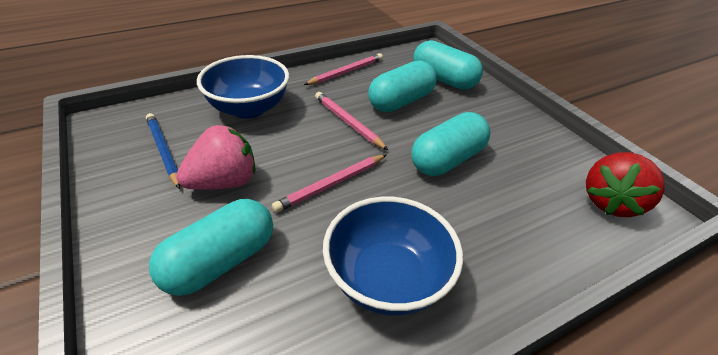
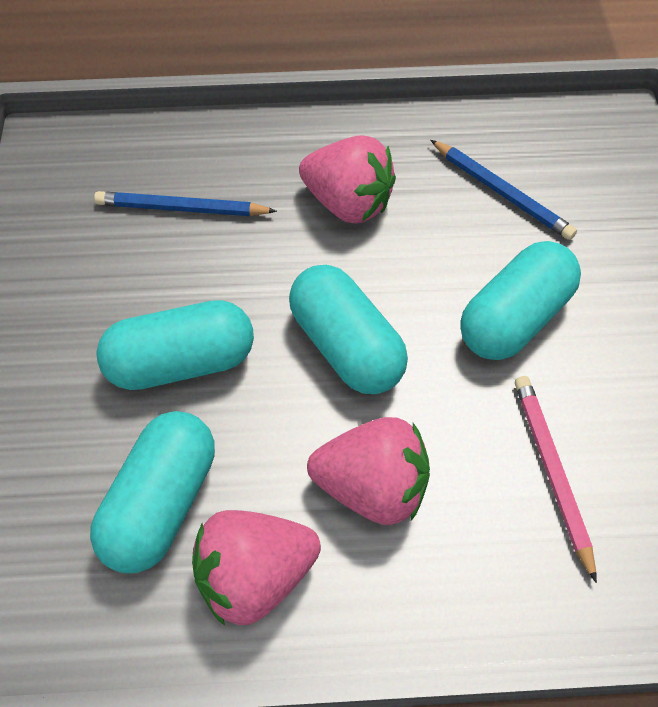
blue bowl: [197,55,289,119] [323,197,463,316] = 2 -> none = 0
blue pencil: [146,113,180,189] = 1 -> [94,191,277,216] [431,140,577,240] = 2
pink pencil: [272,154,387,213] [304,53,383,85] [315,92,388,150] = 3 -> [515,376,597,583] = 1
pink strawberry: [176,125,256,190] = 1 -> [192,510,321,626] [299,135,396,223] [307,417,430,525] = 3
red strawberry: [586,152,664,217] = 1 -> none = 0

